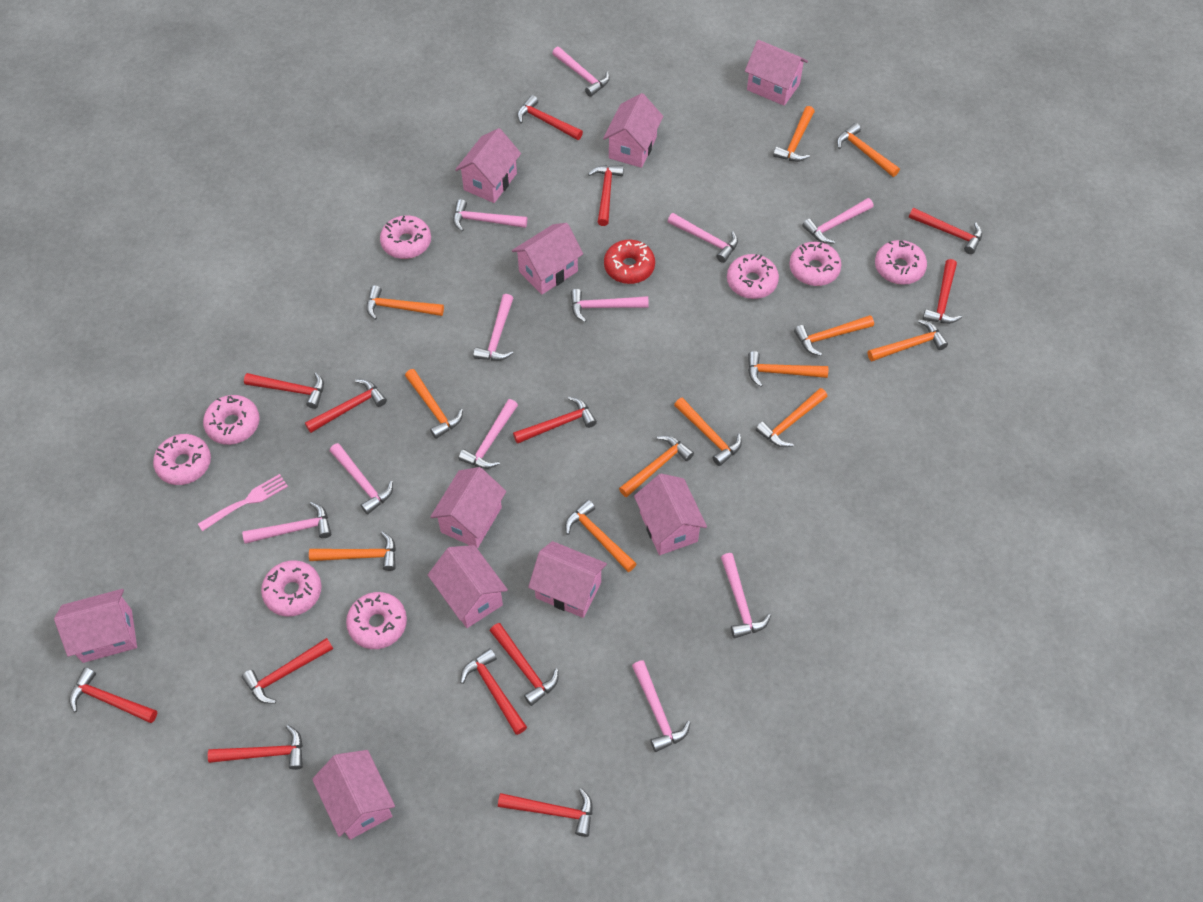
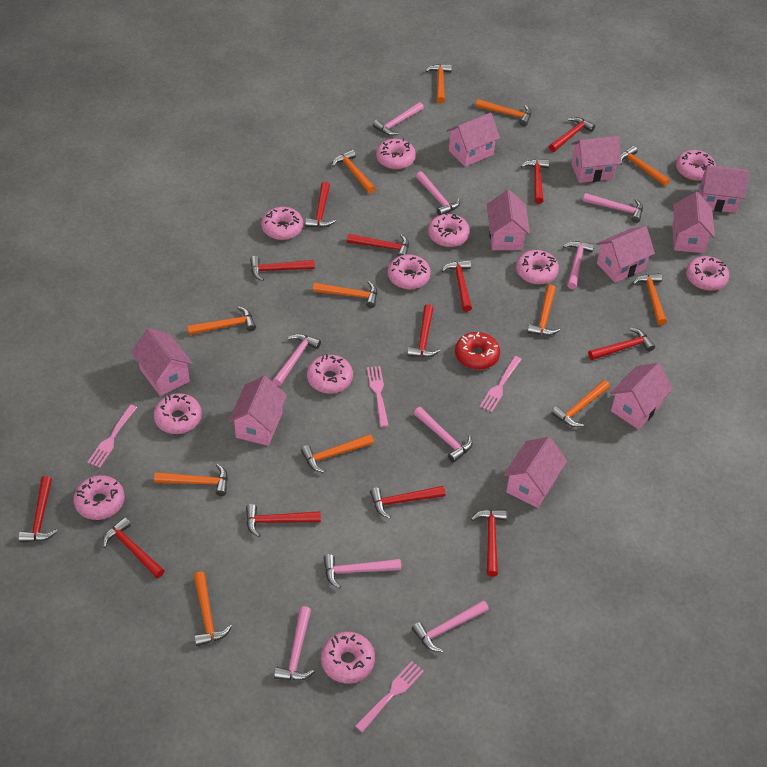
pink donut: [153,434,211,485] [203,395,260,445] [261,560,322,617] [346,592,407,649] [380,215,431,259] [727,254,779,299] [789,242,841,286] [875,240,927,285] = 8 -> [73,475,125,520] [154,393,202,434] [261,207,303,240] [307,354,353,394] [321,632,375,683] [376,139,416,169] [388,254,431,289] [428,213,470,247] [516,250,559,284] [676,150,716,181] [686,256,729,291] = 11
pink fork: [198,474,288,531] = 1 -> [87,405,137,468] [355,661,424,732] [367,366,389,427] [480,356,522,412] = 4
pink hammer: [242,502,331,544] [330,443,393,514] [453,199,527,231] [459,399,518,469] [473,294,513,361] [552,47,610,97] [571,289,649,322] [632,660,691,752] [668,213,738,263] [721,553,771,638] [802,198,873,244] = 11 -> [273,334,321,386] [274,606,315,681] [323,554,401,589] [373,102,424,136] [412,600,489,652] [414,407,472,463] [416,171,460,215] [563,241,594,289] [583,193,643,223] = 9

